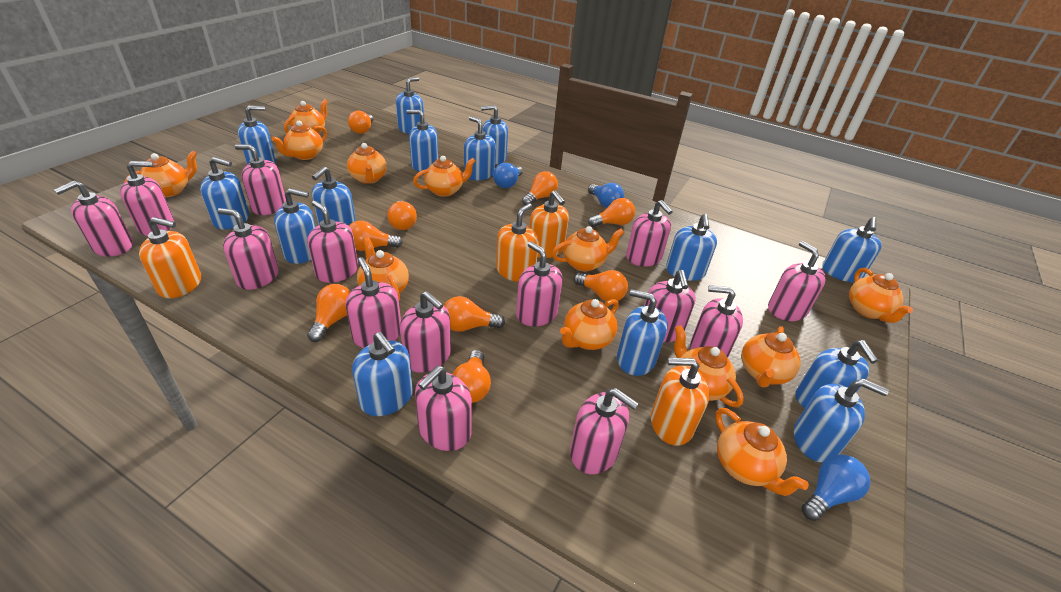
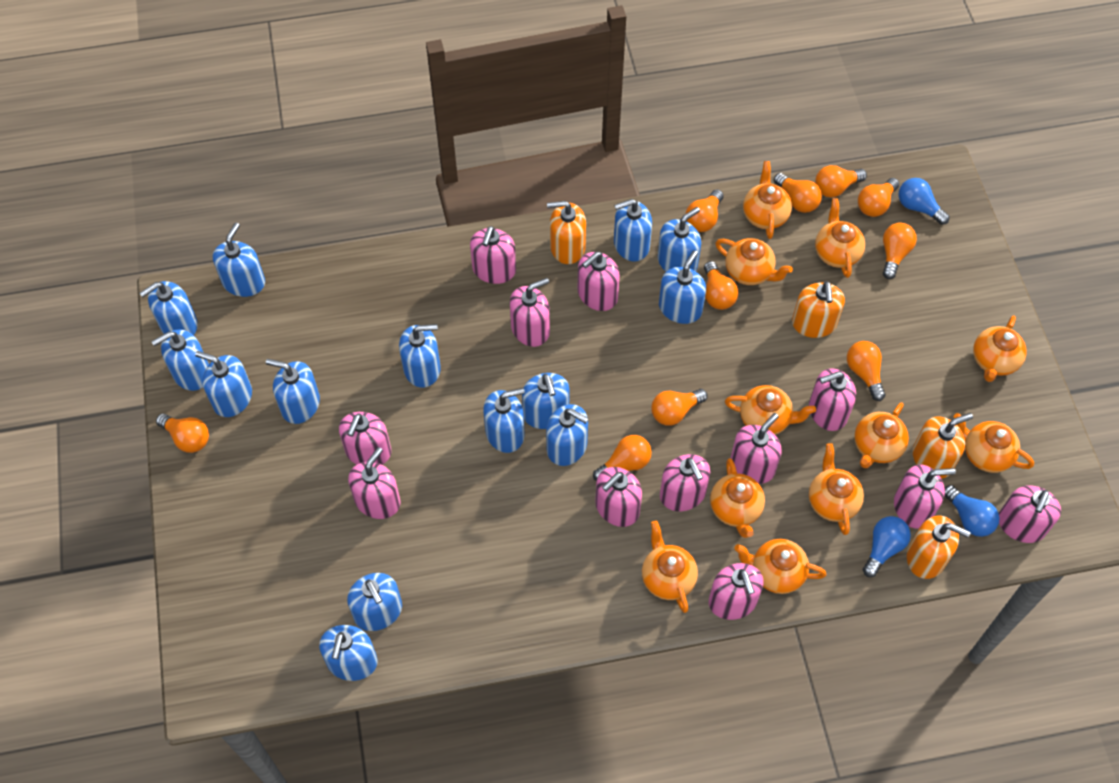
orange light bulb: [307,284,351,342] [348,111,373,134] [349,220,403,251] [387,201,417,230] [444,296,505,332] [452,350,491,403] [522,171,558,205] [574,270,628,302] [588,198,635,227] = 9 -> [156,414,209,453] [593,435,652,481] [651,389,708,426] [686,189,724,232] [704,261,738,310] [774,173,822,213] [815,165,867,198] [847,341,886,401] [858,178,899,217] [883,223,917,279] = 10
orange teapot: [124,151,197,197] [271,121,327,160] [284,99,328,134] [347,143,387,184] [357,237,409,301] [413,156,476,197] [552,226,624,272] [560,299,619,350] [674,325,744,407] [715,408,809,496] [741,326,801,388] [849,268,913,323] = 12 -> [642,521,698,613] [710,458,765,538] [715,238,793,285] [725,385,816,435] [734,539,826,594] [743,161,792,239] [809,443,864,535] [815,198,865,278] [854,402,909,468] [953,413,1034,473] [973,315,1027,382] = 11
pink soap dispenser: [54,181,133,257] [120,161,174,236] [218,208,279,290] [235,145,286,215] [307,201,358,283] [345,257,401,348] [400,291,451,373] [415,366,472,451] [516,241,563,326] [570,388,639,474] [626,200,673,267] [644,270,696,342] [690,285,743,358] [768,241,826,321] = 14 -> [339,412,391,465] [348,447,401,519] [470,226,516,284] [510,278,550,347] [578,252,620,311] [595,467,642,527] [660,454,710,511] [709,563,764,620] [731,413,782,484] [809,368,856,431] [894,465,956,528] [999,485,1061,543] = 12

